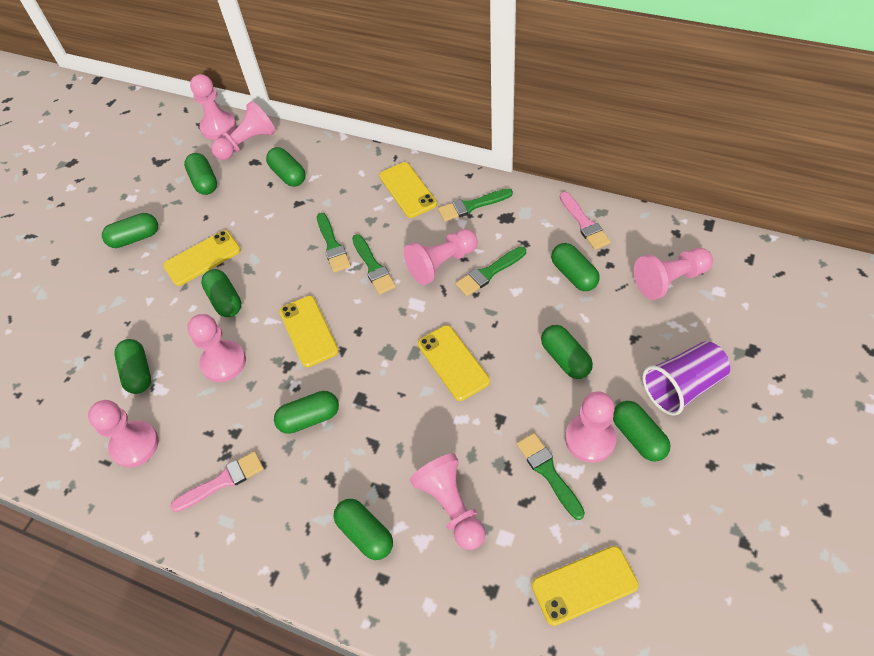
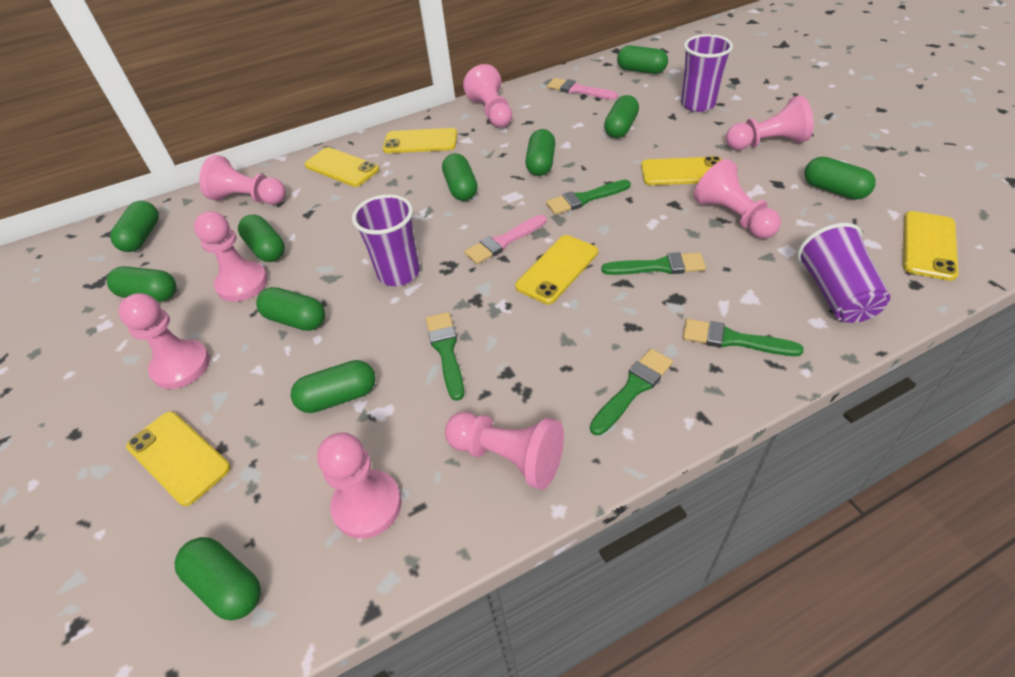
green capsule: [102,213,158,248] [115,339,151,394] [184,153,217,195] [201,269,241,317] [266,147,306,187] [274,391,339,434] [334,499,393,560] [541,325,593,379] [551,243,600,291] [613,401,670,462] = 10 -> [107,266,176,302] [110,201,159,252] [175,537,261,621] [238,215,285,262] [256,287,325,331] [291,360,376,413] [442,153,477,201] [525,129,555,176] [604,95,639,138] [617,45,668,74] [804,157,876,200] = 11
purple cup: [642,341,730,415] = 1 -> [352,194,420,286] [681,34,733,112] [797,223,890,323] = 3
yellow phone: [163,230,241,286] [279,296,339,367] [379,162,437,218] [418,325,490,401] [532,546,639,626] = 5 -> [126,412,231,506] [305,147,379,187] [383,128,457,153] [515,235,598,304] [641,156,722,185] [903,211,958,281] = 6

